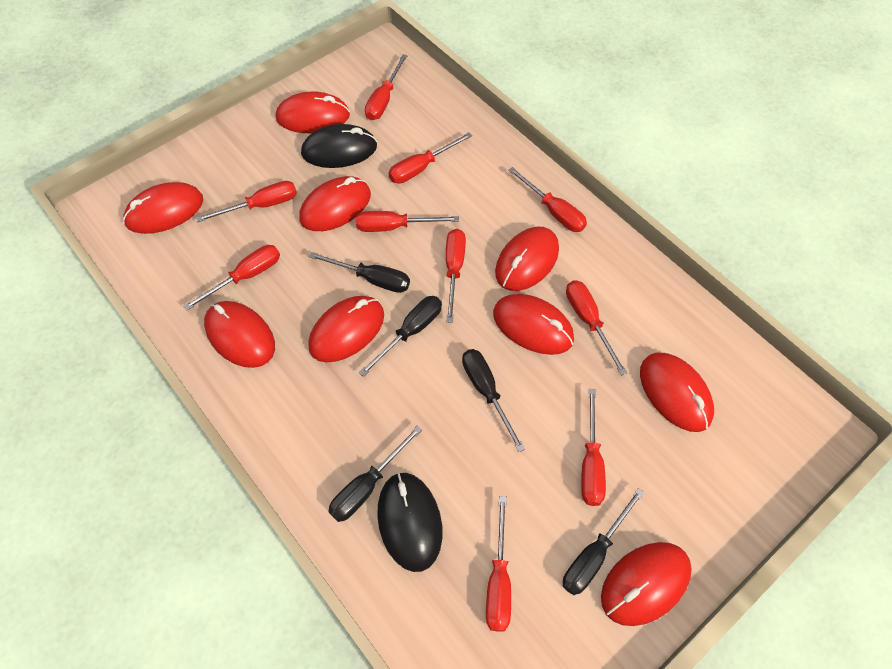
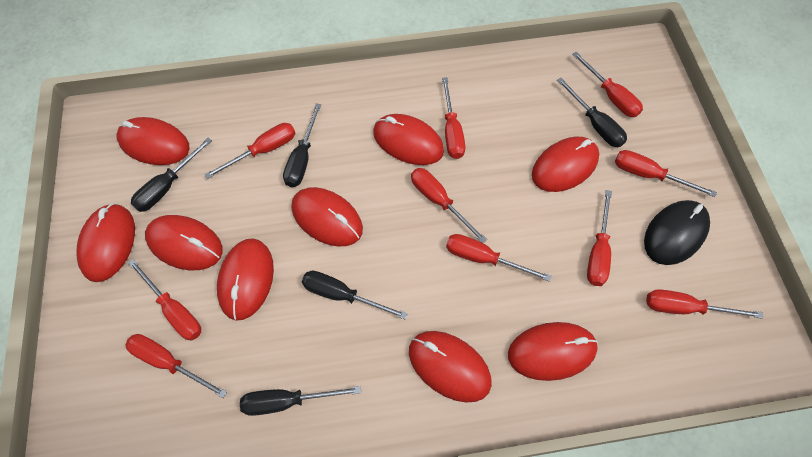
black mouse: [301,124,377,168] [377,472,442,572] = 2 -> [644,200,710,265] = 1

